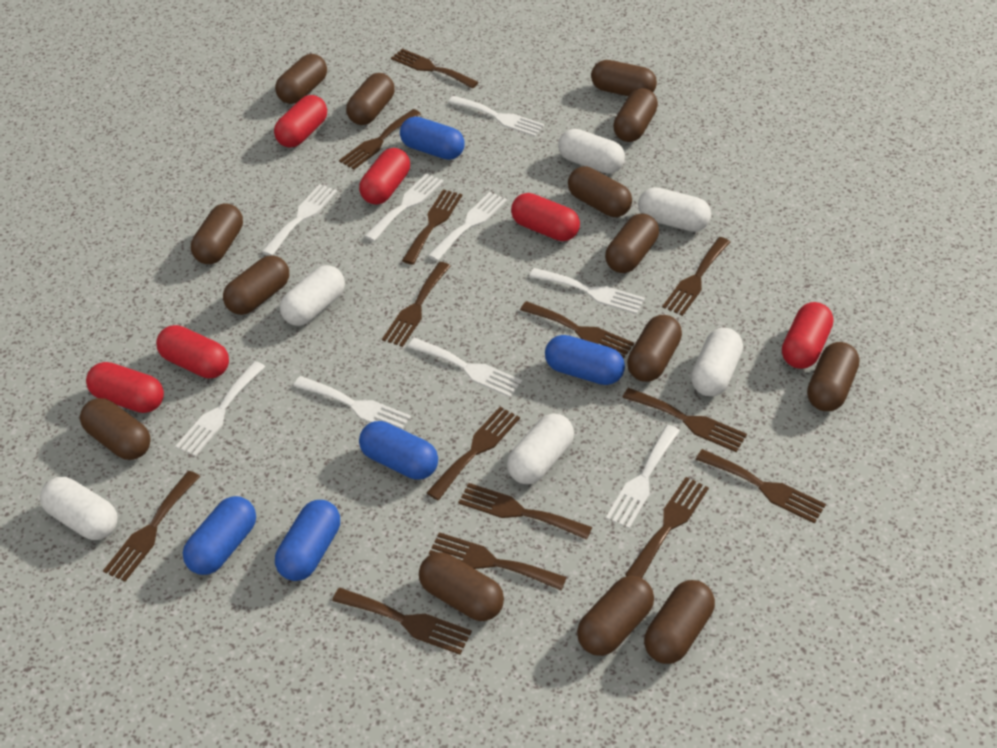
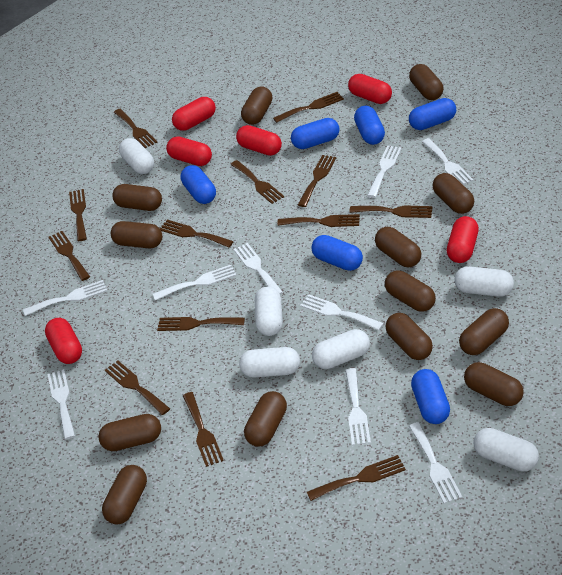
blue capsule: [183,496,256,575] [275,500,340,581] [359,421,438,480] [400,116,465,160] [545,335,625,385] = 5 -> [181,165,216,204] [291,118,339,149] [311,235,363,271] [354,106,385,145] [409,98,456,130] [411,369,450,424] = 6
brown capsule: [80,398,151,460] [191,203,243,264] [223,255,289,315] [275,54,327,104] [346,73,394,125] [419,552,504,621] [568,166,632,217] [577,576,654,656] [591,60,657,96] [605,214,659,273] [613,88,658,142] [627,315,682,382] [644,580,715,664] [807,342,859,411] = 14 -> [98,414,161,451] [102,465,147,525] [111,221,162,248] [113,184,162,211] [241,86,272,125] [244,391,287,447] [375,227,421,267] [385,270,436,312] [386,313,433,360] [409,64,443,100] [432,173,474,214] [459,308,509,355] [464,362,524,406] = 13
brown fork: [103,471,200,582] [332,588,472,655] [339,109,421,170] [382,262,450,347] [391,49,479,88] [402,189,462,265] [427,407,520,500] [429,532,567,590] [458,483,592,540] [520,301,634,359] [622,388,747,452] [625,477,709,578] [662,237,730,316] [695,449,826,524] = 14 -> [49,231,90,281] [69,189,87,241] [105,361,170,415] [114,109,158,148] [157,317,245,331] [160,220,234,247] [183,392,224,467] [230,160,284,204] [273,92,344,123] [277,214,360,227] [298,155,336,207] [307,455,406,501] [349,205,433,218] = 13

